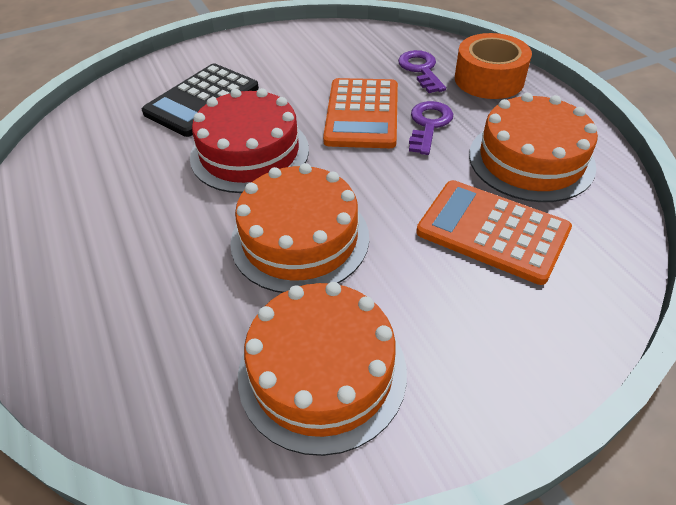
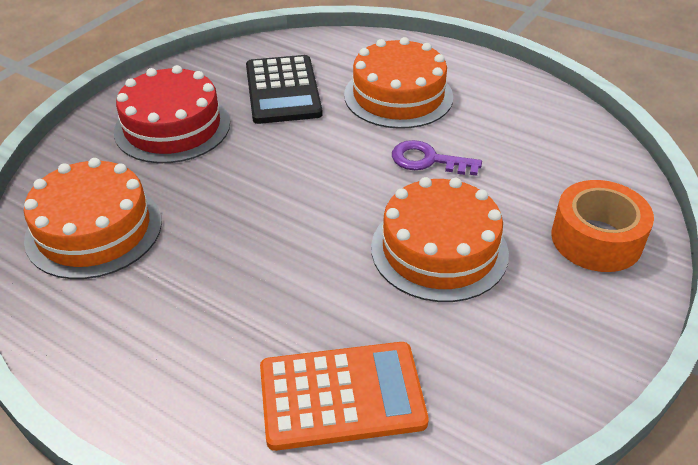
orange calculator: [323,78,398,148] [416,180,572,285] = 2 -> [260,342,429,451] = 1
purple key: [398,50,446,93] [409,101,453,155] = 2 -> [392,140,482,176] = 1

